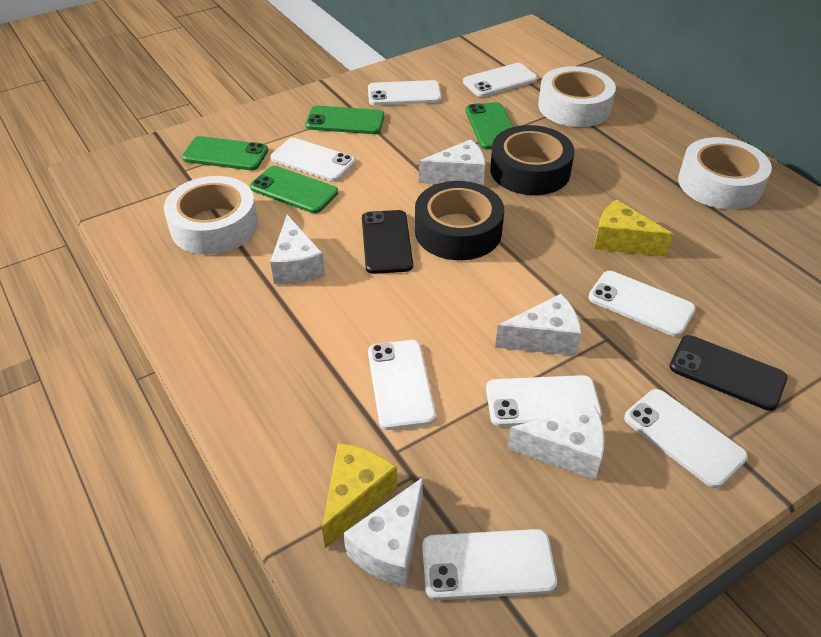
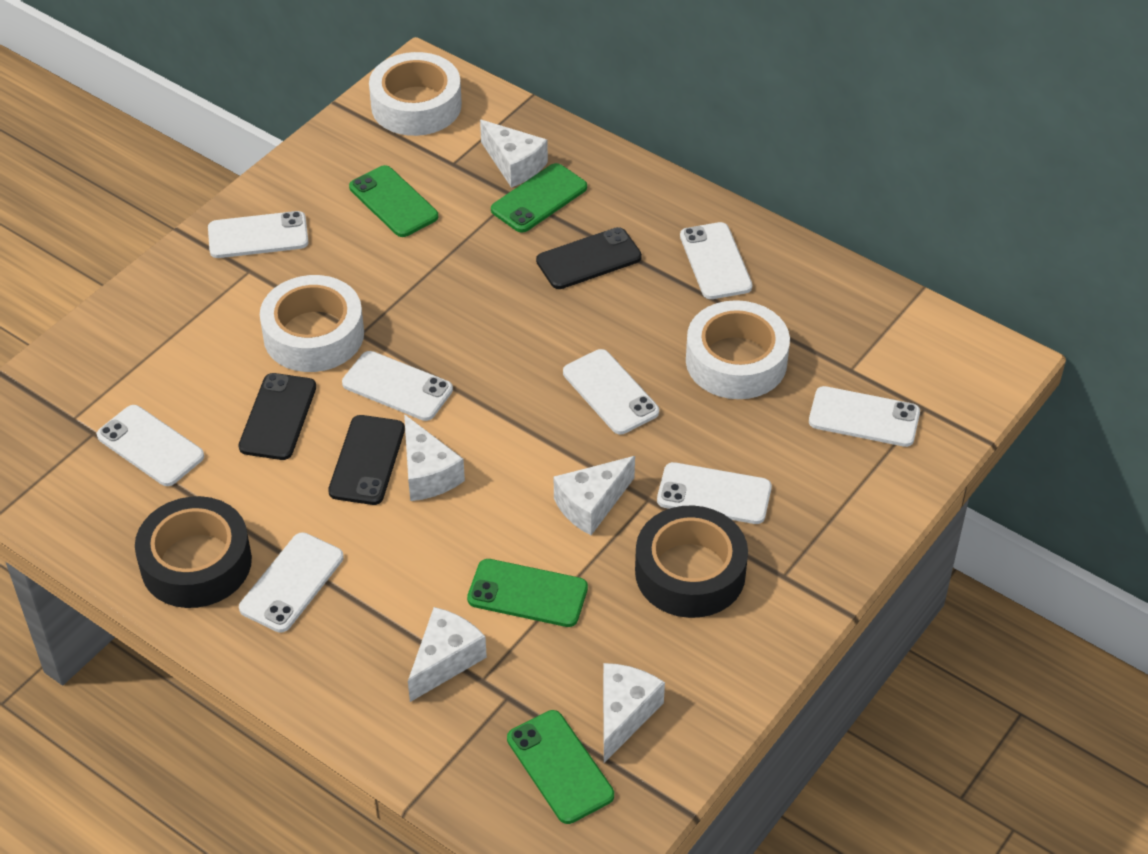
black phone: [362,210,413,274] [669,335,787,411] = 2 -> [239,373,316,460] [328,415,405,505] [536,227,642,289] = 3
yellow cheese: [322,443,397,548] [594,200,674,257] = 2 -> none = 0

